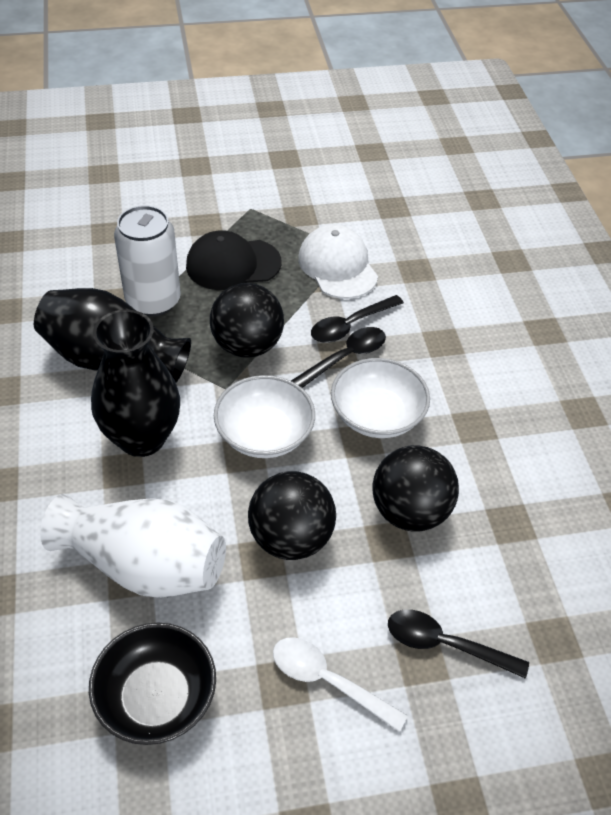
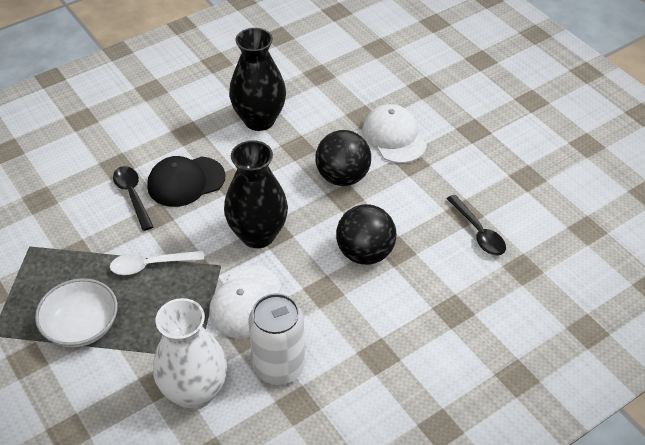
black ball: [210,283,284,358] [248,471,336,560] [373,445,459,532] = 3 -> [315,130,371,186] [336,204,397,265] = 2
black bowl: [89,622,216,745] = 1 -> none = 0
black spoon: [291,327,386,388] [311,295,404,343] [388,610,529,679] = 3 -> [113,166,153,231] [447,195,506,256] = 2
white bowl: [214,375,315,458] [331,358,430,438] = 2 -> [35,278,118,348] = 1
white cap: [298,225,378,299] = 1 -> [209,266,282,339] [362,104,427,163] = 2

